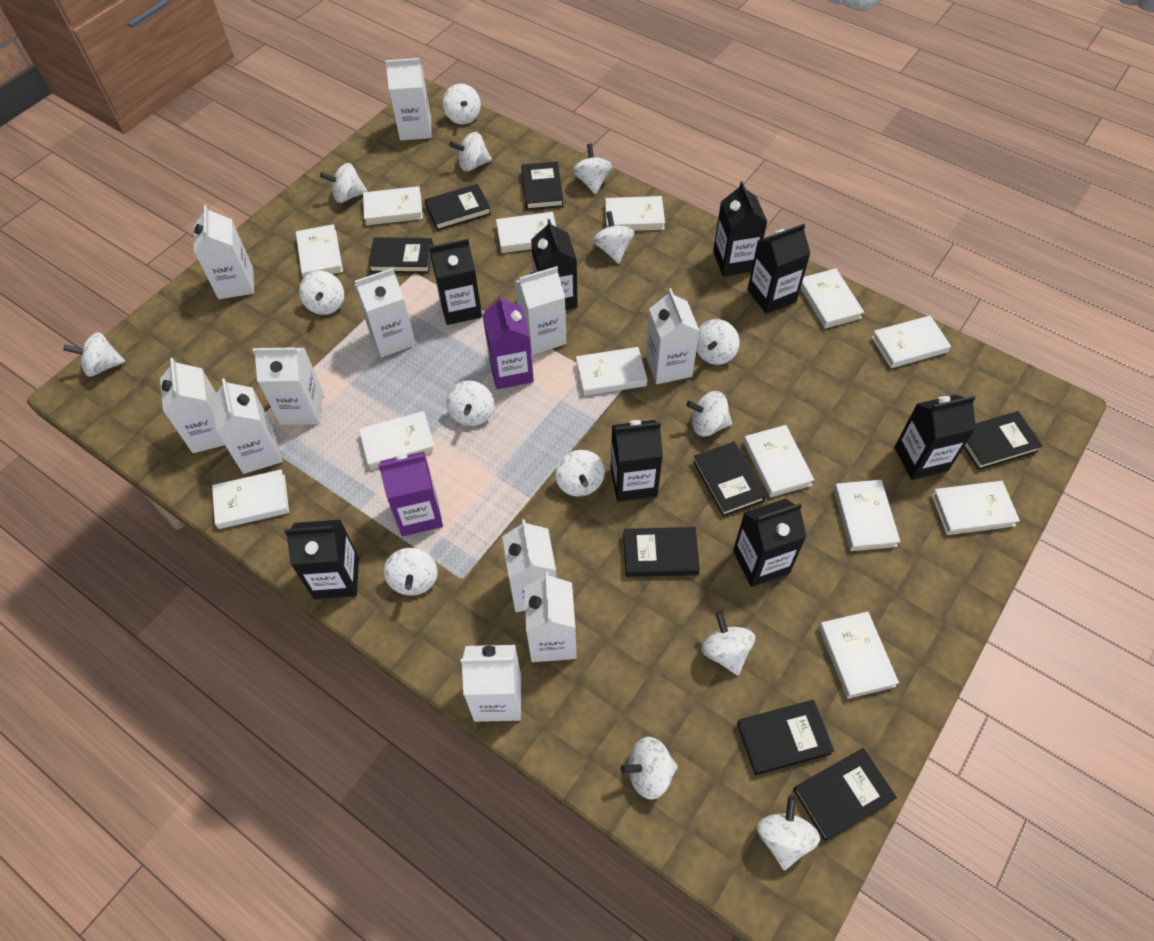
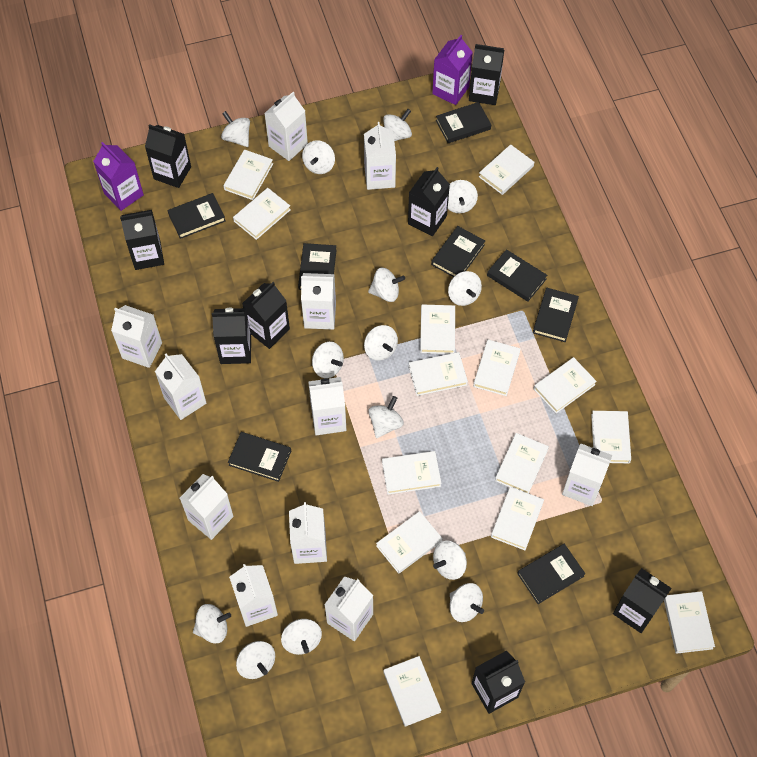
white book: [212,469,289,529] [296,224,343,278] [359,411,436,470] [363,186,423,225] [496,212,556,253] [576,347,647,396] [605,196,665,231] [744,425,814,497] [800,268,864,329] [819,611,899,699] [834,480,900,551] [872,316,951,368] [932,481,1020,535] = 13 -> [223,149,273,200] [233,188,291,240] [376,511,442,574] [382,451,441,495] [384,656,441,727] [409,352,468,396] [420,304,455,354] [473,340,521,396] [479,144,534,195] [491,487,544,550] [495,433,549,493] [534,357,597,414] [591,411,631,463] [664,591,715,654] = 14
white spinning top: [63,332,125,377] [299,271,344,315] [320,163,368,203] [384,548,438,596] [443,84,481,124] [446,381,494,426] [449,132,492,171] [555,450,605,497] [572,144,612,195] [593,211,635,264] [621,737,678,800] [686,391,732,436] [696,319,739,365] [701,611,755,675] [757,796,820,870] = 15 -> [193,604,231,643] [221,111,250,147] [236,641,275,679] [281,619,322,655] [302,140,335,174] [312,342,344,378] [364,325,398,361] [368,267,405,302] [368,396,404,438] [383,109,412,141] [433,540,467,580] [448,180,478,213] [448,271,482,306] [450,583,484,622] = 14

